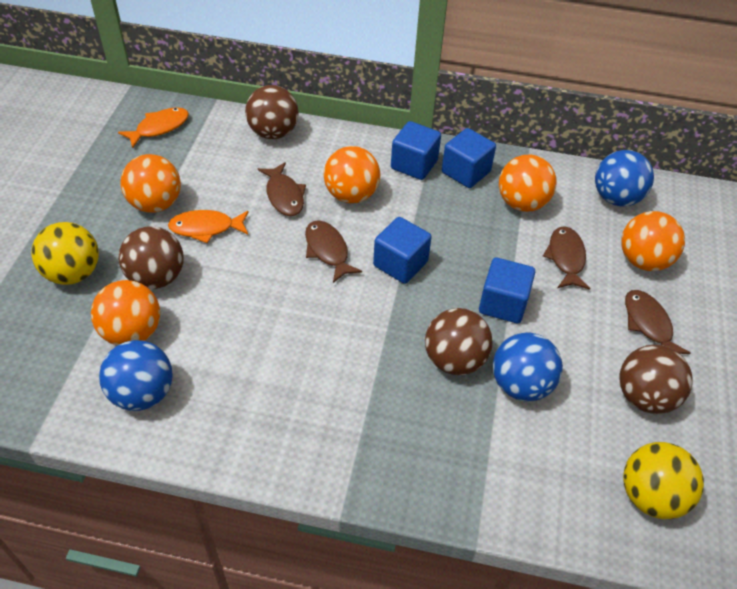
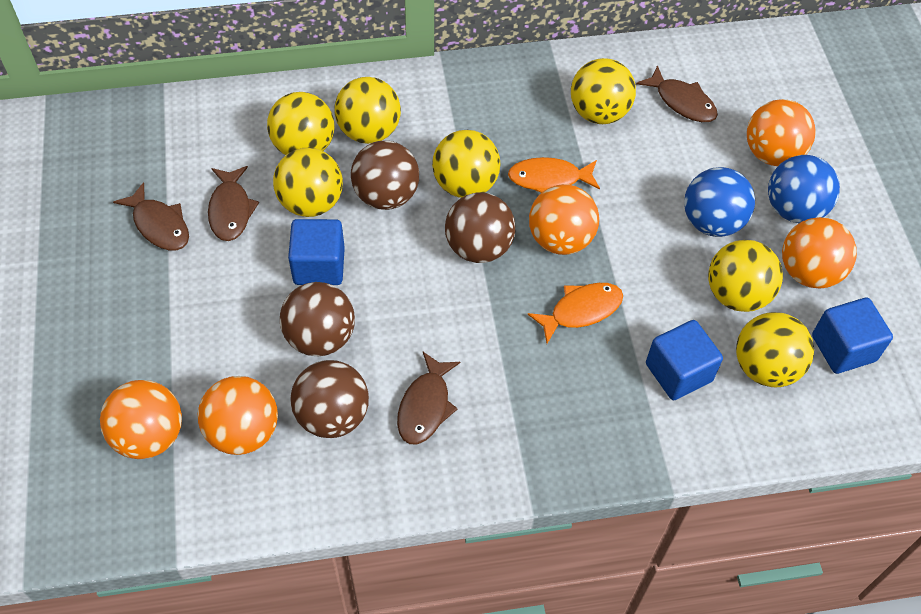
blue ball: [99,340,173,411] [493,332,563,401] [595,150,654,207] = 3 -> [684,167,755,237] [768,155,840,223] = 2
blue cube: [373,217,432,284] [391,121,441,180] [442,128,496,188] [479,257,535,323] = 4 -> [288,219,345,285] [646,320,723,400] [812,297,893,374] = 3
yellow ball: [31,222,99,285] [623,442,704,519] = 2 -> [267,92,335,155] [273,148,343,217] [334,77,401,144] [432,130,501,198] [571,58,636,124] [708,240,783,312] [736,312,814,387] = 7

